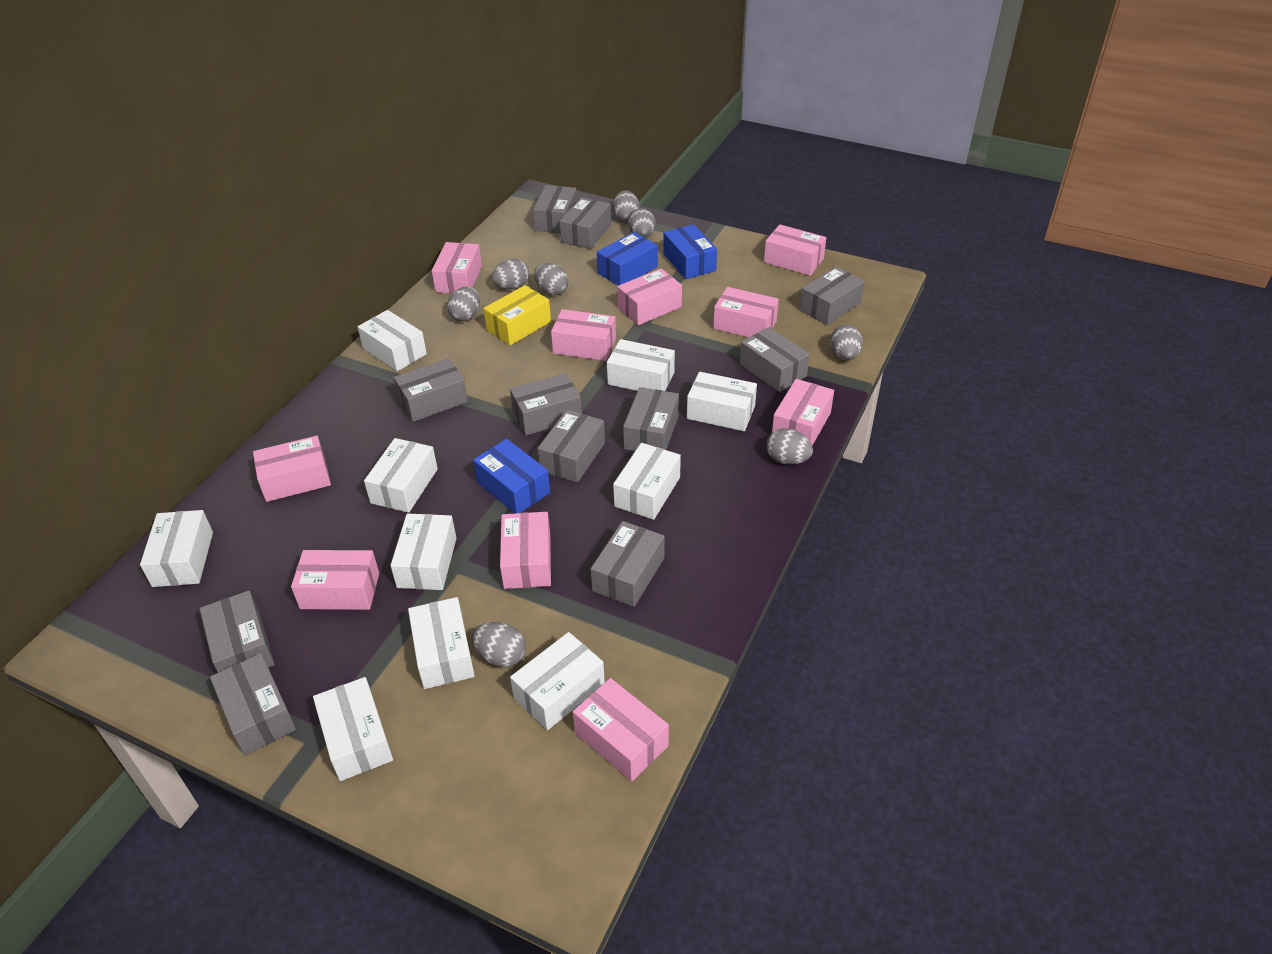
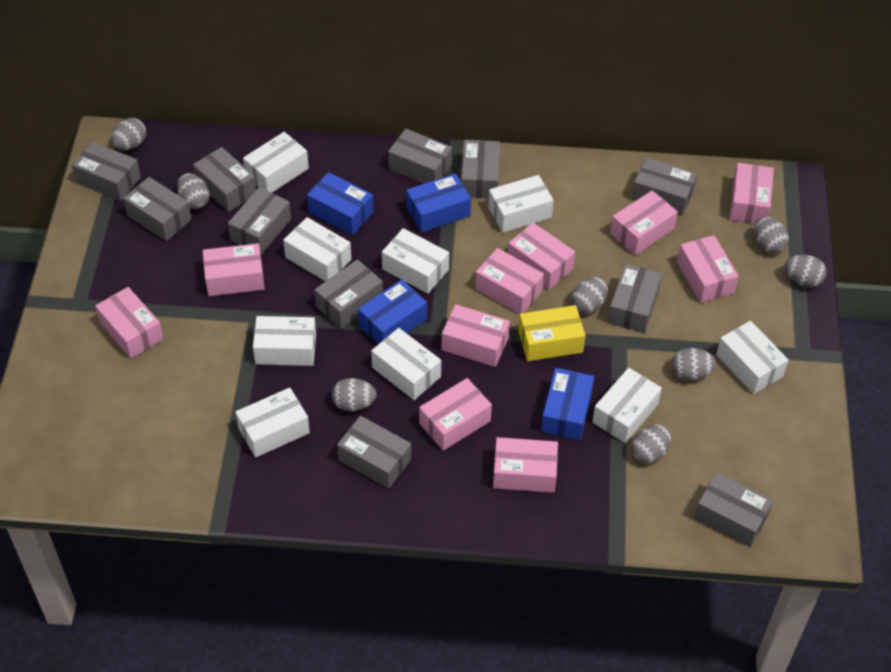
blue box: [473,439,550,513] [597,232,658,286] [664,224,717,279] = 3 -> [307,172,373,235] [358,280,427,344] [406,174,471,233] [541,368,594,440] = 4
white box: [140,510,213,587] [313,677,393,781] [358,310,427,372] [364,438,438,513] [390,513,456,590] [408,597,475,689] [510,632,605,730] [607,339,675,391] [613,443,681,520] [687,372,757,431] = 10 -> [236,388,310,458] [243,132,309,193] [253,316,316,366] [283,217,351,281] [371,328,441,400] [382,228,449,294] [488,175,554,233] [592,368,662,443] [716,321,789,394] = 9

